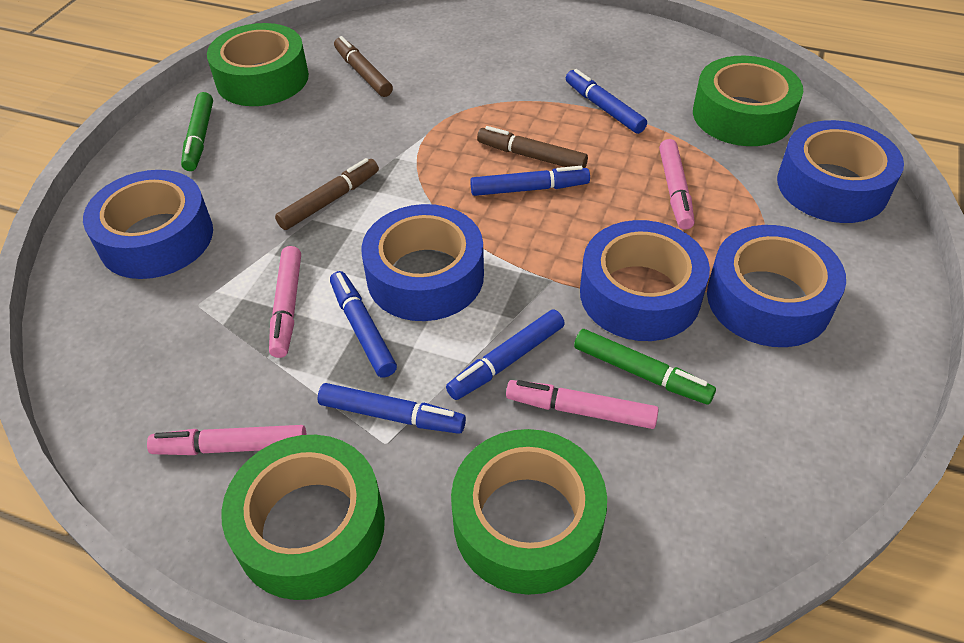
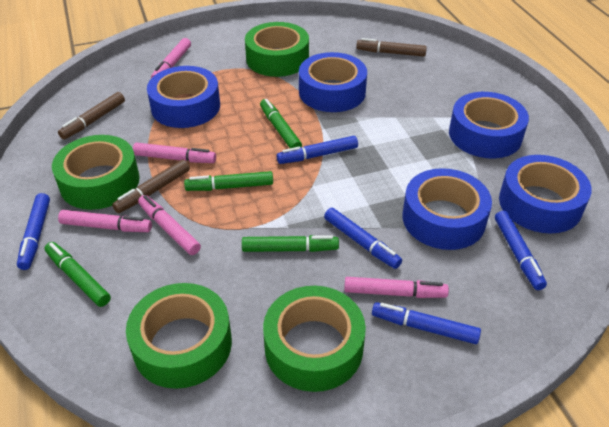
green marker: [181,92,213,171] [574,329,716,405] = 2 -> [45,242,111,307] [184,171,273,191] [242,235,339,252] [260,99,302,148] = 4
pink marker: [147,425,307,455] [269,246,301,358] [506,380,659,429] [659,139,694,230] = 4 -> [58,210,152,232] [133,143,216,163] [138,195,201,255] [151,38,191,78] [344,277,449,298] = 5

